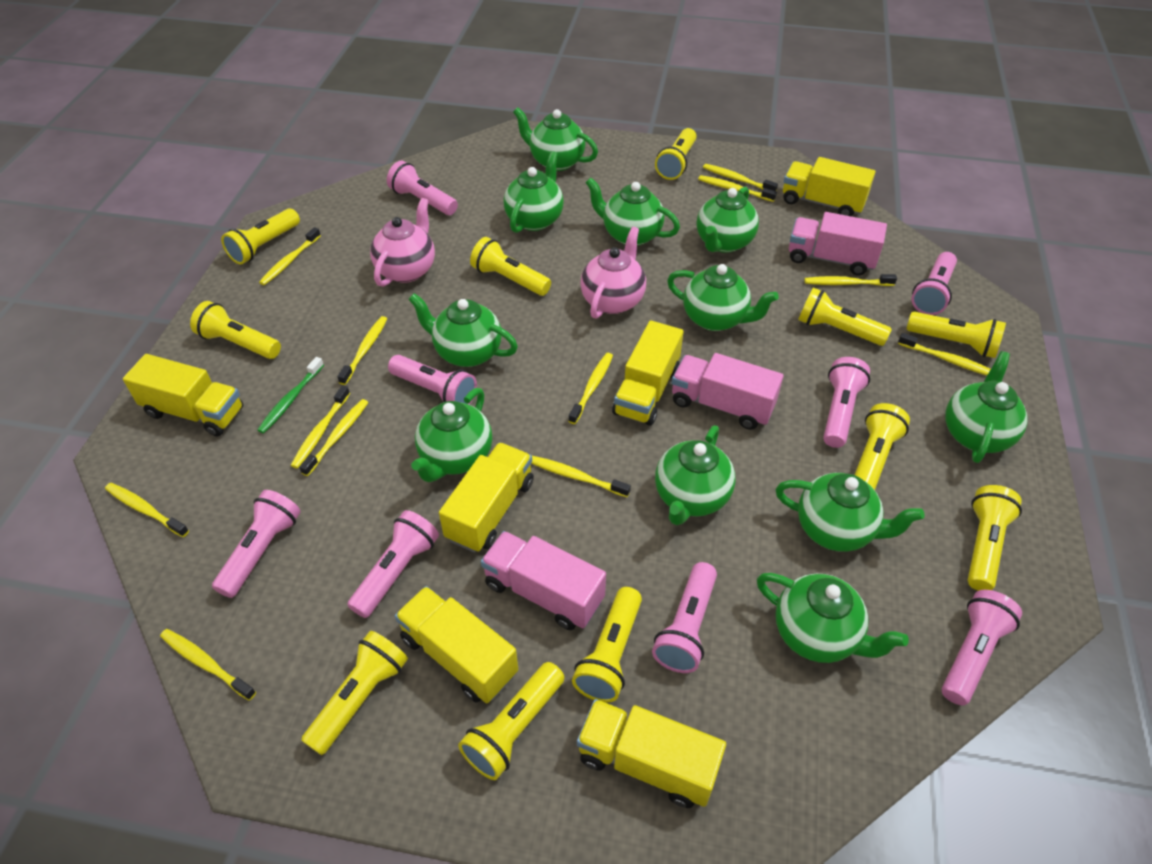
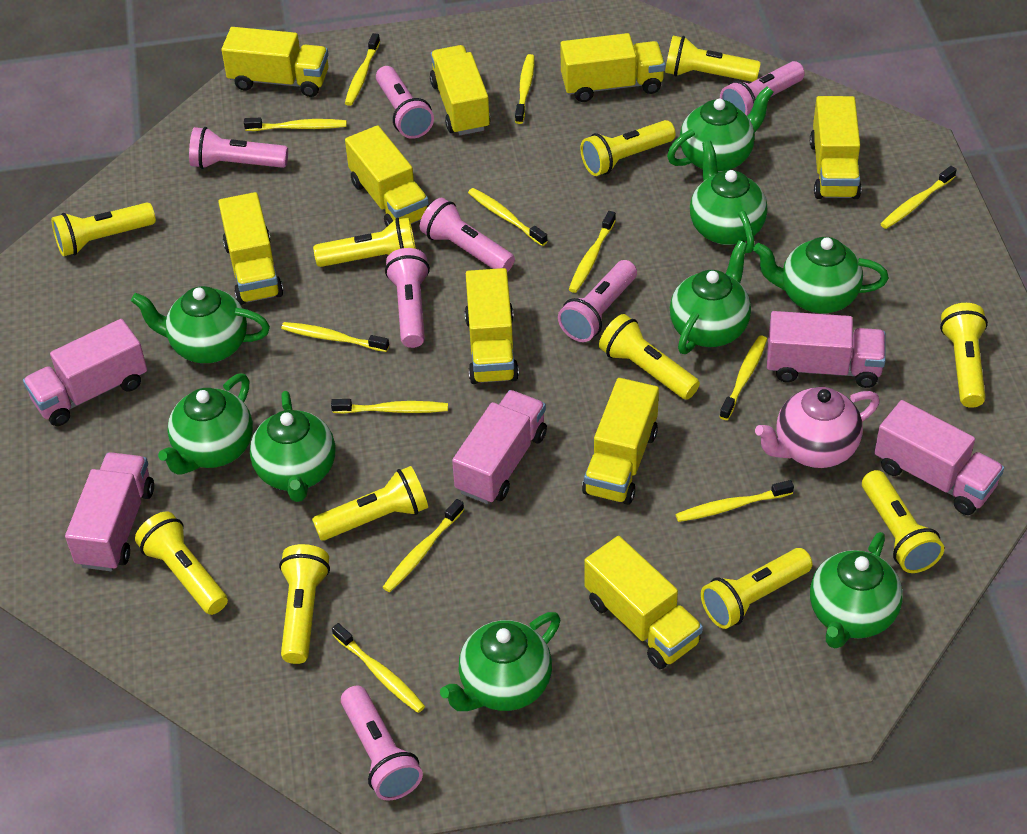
green teapot: [408,293,518,367] [411,388,492,482] [503,151,564,233] [513,107,598,171] [585,177,680,246] [655,425,736,525] [667,264,779,331] [697,187,759,253] [757,573,909,663] [776,473,925,552] [945,351,1028,463] = 11 -> [131,286,270,363] [158,374,253,475] [250,391,335,502] [440,612,560,711] [667,86,774,173] [670,240,751,354] [690,141,767,253] [753,237,889,313] [810,532,903,648] = 9
green toothbrush: [257,357,324,434] = 1 -> none = 0
pink flashlight: [212,490,301,598] [347,510,439,618] [387,161,458,215] [388,355,477,405] [652,562,717,673] [823,357,870,448] [912,252,957,315] [942,590,1022,705] = 8 -> [189,127,288,169] [341,686,423,801] [376,66,434,139] [385,248,430,348] [420,198,515,272] [558,260,637,342] [720,61,805,116] = 7
pink teapot: [370,198,435,287] [580,227,646,319] = 2 -> [755,387,880,468] = 1
pink truck: [481,531,606,630] [672,353,784,430] [789,212,887,276] = 3 -> [23,319,147,426] [65,452,154,571] [452,390,547,504] [767,311,886,388] [874,400,1004,515] = 5
yellow truck: [123,354,243,437] [395,586,518,703] [439,442,534,553] [577,699,726,808] [612,320,684,426] [783,157,875,217] = 6 -> [218,192,283,305] [221,27,329,97] [345,125,429,227] [430,45,490,135] [465,268,519,384] [560,33,665,102] [582,378,659,505] [584,536,703,669] [810,96,861,199] = 9

